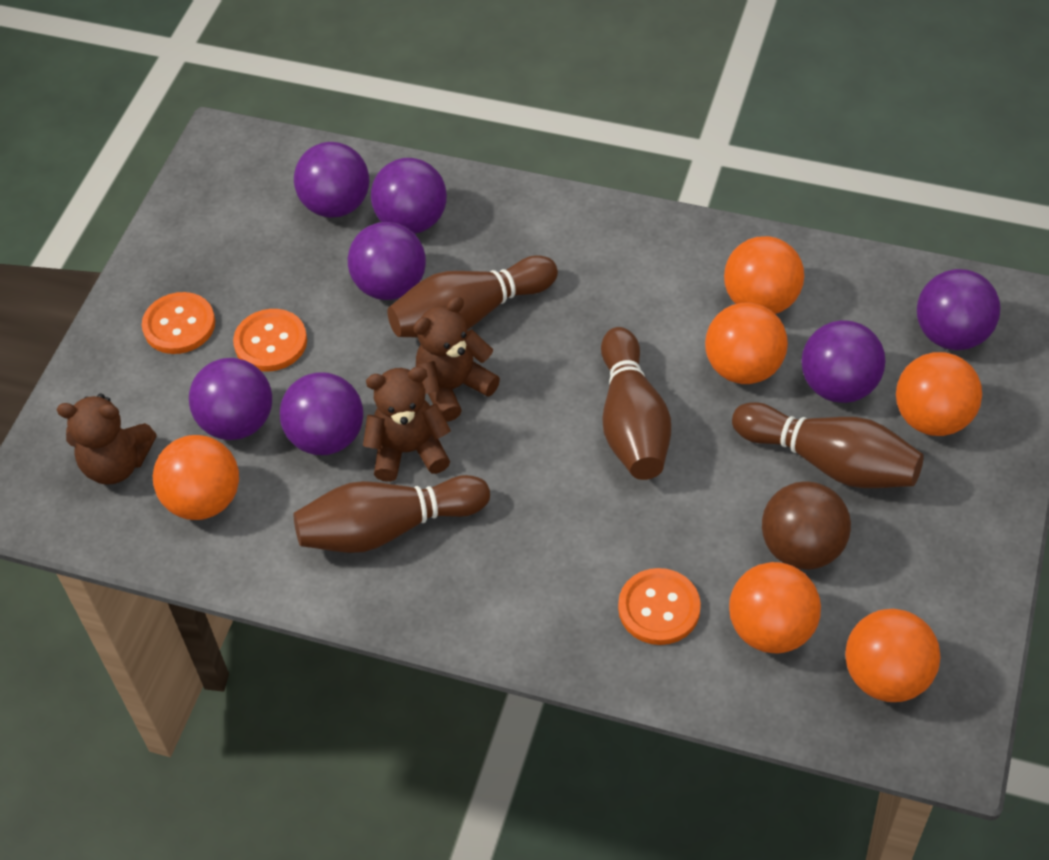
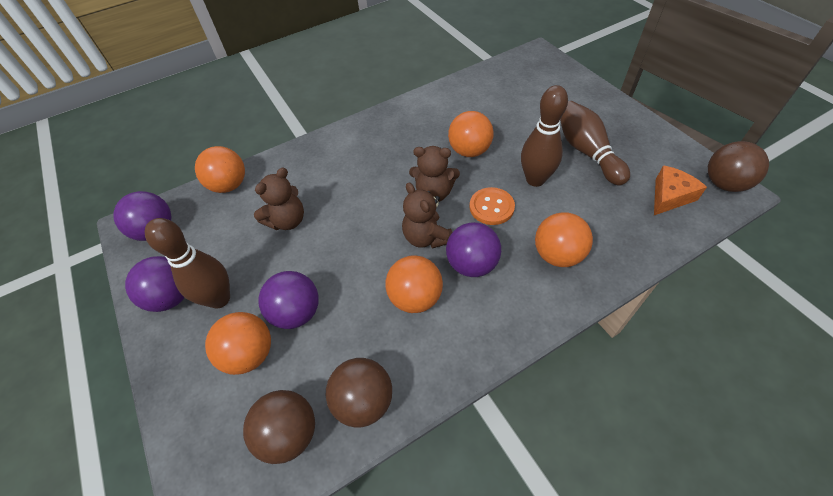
brown ball: [762,481,851,570] = 1 -> [243,390,315,464] [326,358,392,428] [708,141,769,192] = 3
brown bowling pin: [294,475,490,553] [387,255,558,338] [601,327,671,480] [732,402,924,488] = 4 -> [145,218,230,309] [521,85,568,187] [560,101,630,185] = 3
orange ball: [153,435,239,520] [705,303,788,384] [724,236,804,314] [729,562,821,654] [845,609,941,702] [896,352,982,436] = 6 -> [195,146,245,193] [205,312,271,375] [385,255,443,313] [448,111,494,157] [535,212,593,267] = 5
orange button: [142,292,215,354] [233,309,307,372] [618,568,701,645] = 3 -> [469,187,515,225] = 1
orange cheese: none = 0 -> [654,165,707,215] = 1
purple ball: [189,358,272,440] [280,372,363,455] [294,142,369,218] [348,222,426,300] [371,158,447,234] [802,320,885,403] [917,269,1000,350] = 7 -> [113,191,172,241] [125,256,184,312] [258,271,319,329] [446,222,501,277] = 4

